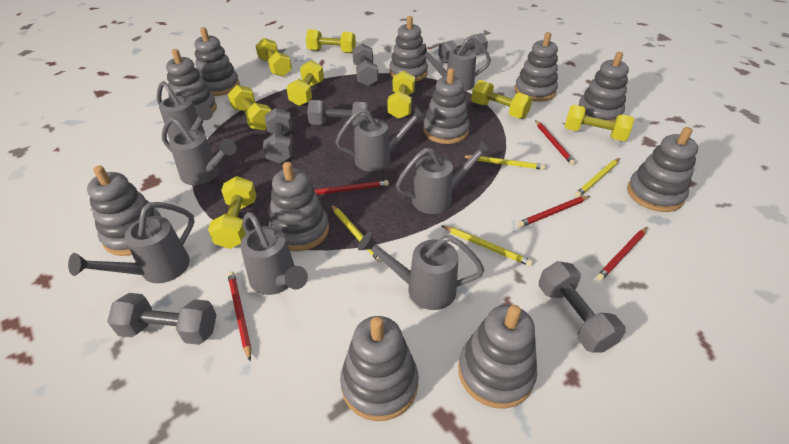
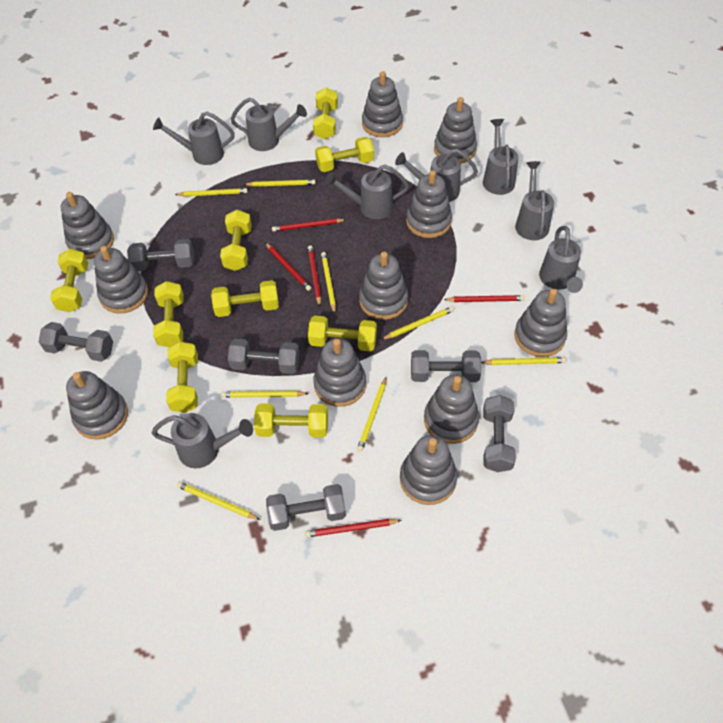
yellow dumbbell: [208,176,256,249] [228,85,272,130] [255,38,292,77] [286,60,324,106] [306,29,356,53] [388,71,415,119] [471,80,532,119] [564,105,634,141] = 8 -> [50,249,88,313] [153,281,184,347] [166,341,198,413] [211,280,279,317] [220,210,252,271] [254,404,328,437] [308,316,377,351] [313,87,338,140] [315,137,374,172] = 9
yellow pencil: [331,205,382,263] [441,225,533,266] [462,155,545,170] [575,158,620,197] = 4 -> [175,188,247,197] [176,482,260,520] [221,391,309,398] [243,180,315,187] [321,252,336,314] [357,377,386,452] [381,306,454,340] [481,357,566,365] = 8

